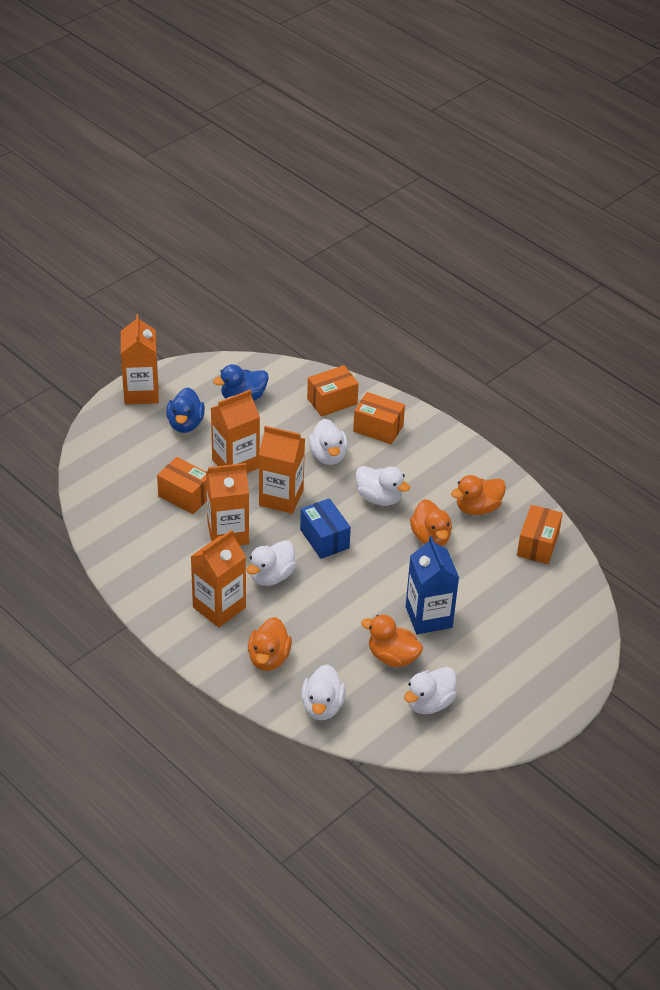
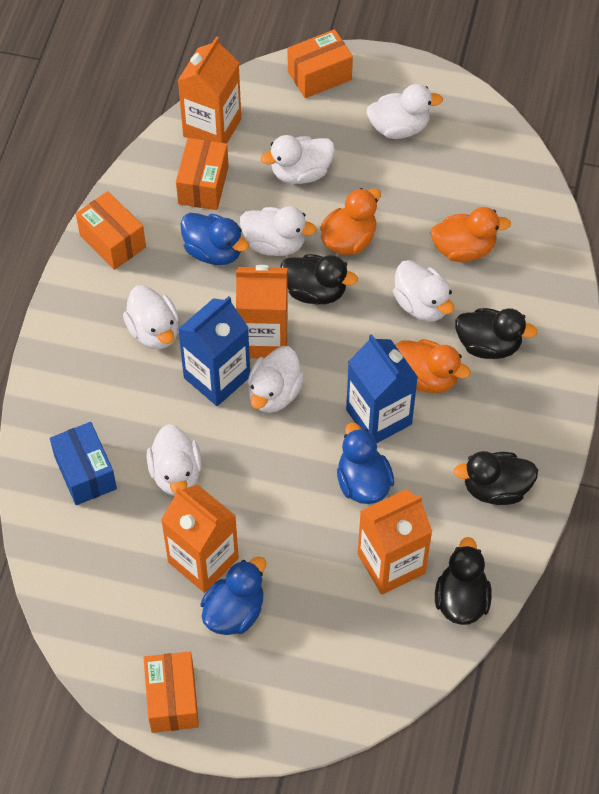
black duck: none = 0 -> [280,254,358,304] [435,537,492,625] [453,451,538,505] [455,308,538,359] = 4
blue carton: [406,536,459,634] = 1 -> [178,296,250,406] [346,334,418,443] = 2
blue duck: [166,388,205,433] [213,364,269,401] = 2 -> [180,213,249,265] [201,557,266,635] [337,423,394,504] = 3
orange carton: [121,314,159,404] [190,530,246,627] [206,463,249,545] [211,390,260,473] [259,426,305,514] = 5 -> [161,484,239,593] [178,36,241,144] [236,265,288,358] [358,489,433,595] = 4
orange duck: [248,617,292,671] [361,615,423,667] [410,499,452,546] [451,475,506,515] = 4 -> [320,188,381,255] [395,339,471,393] [430,207,511,262] = 3
white duck: [247,540,296,586] [301,664,346,720] [309,419,348,465] [356,466,410,506] [404,667,457,714] = 5 -> [123,285,179,350] [146,424,202,496] [240,206,317,256] [248,346,304,413] [261,135,335,184] [366,84,443,139] [393,260,454,321] = 7

